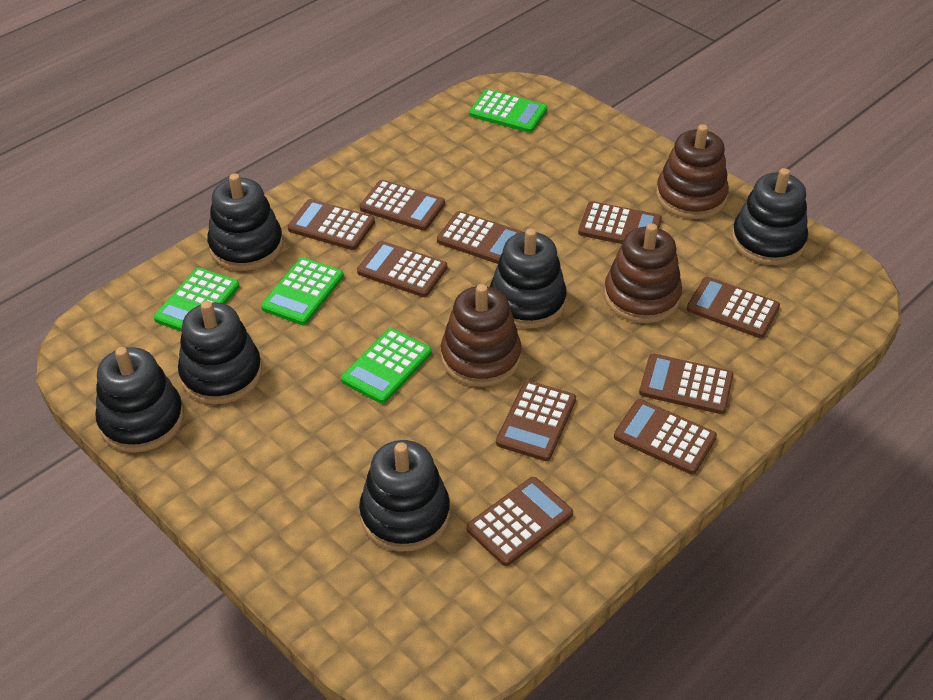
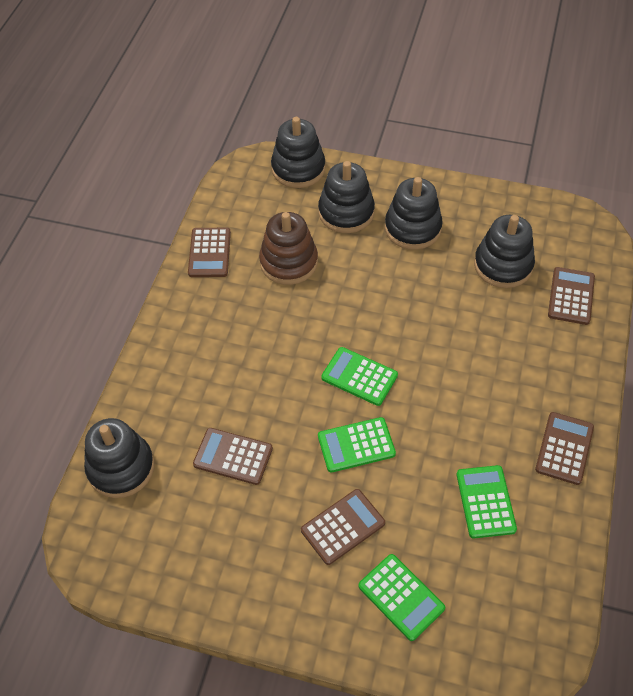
black stacking toy: [95,347,184,452] [178,301,262,404] [207,173,283,271] [359,440,450,551] [490,228,567,329] [732,168,808,265] = 6 -> [84,418,154,498] [271,117,325,188] [318,161,375,233] [385,177,443,250] [474,215,535,288] = 5
brown calculator: [288,199,375,250] [357,241,447,297] [360,180,445,231] [437,211,523,264] [467,477,573,566] [496,380,576,461] [578,201,662,244] [614,399,717,474] [639,354,734,414] [687,277,780,338] = 10 -> [188,228,231,277] [193,428,273,485] [301,489,385,565] [535,412,594,485] [548,267,595,325] = 5
brown stacking toy: [441,284,522,387] [604,223,682,323] [656,124,729,219] = 3 -> [259,212,318,285] = 1

